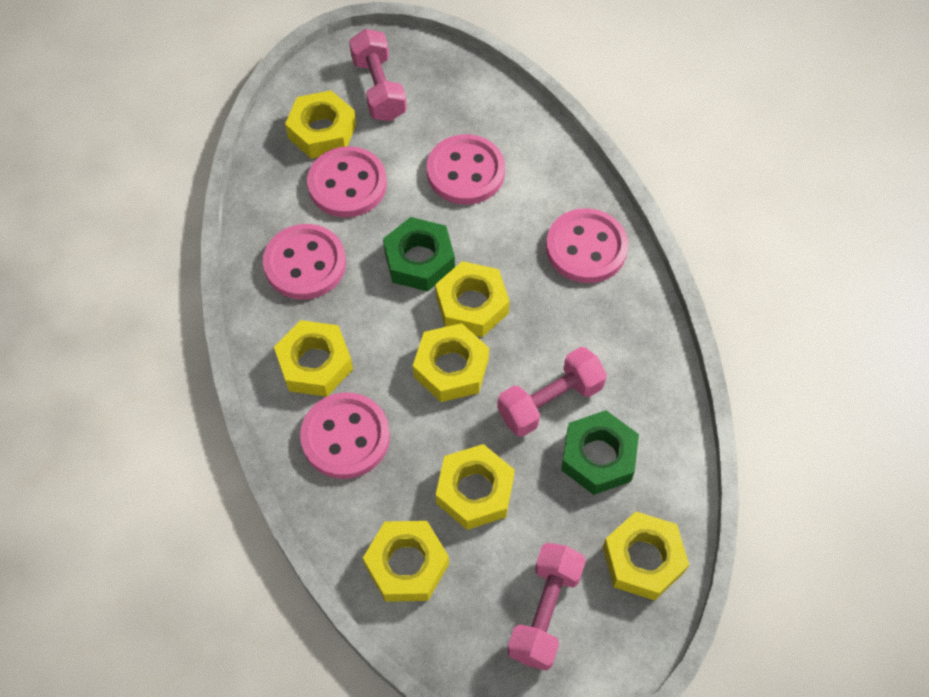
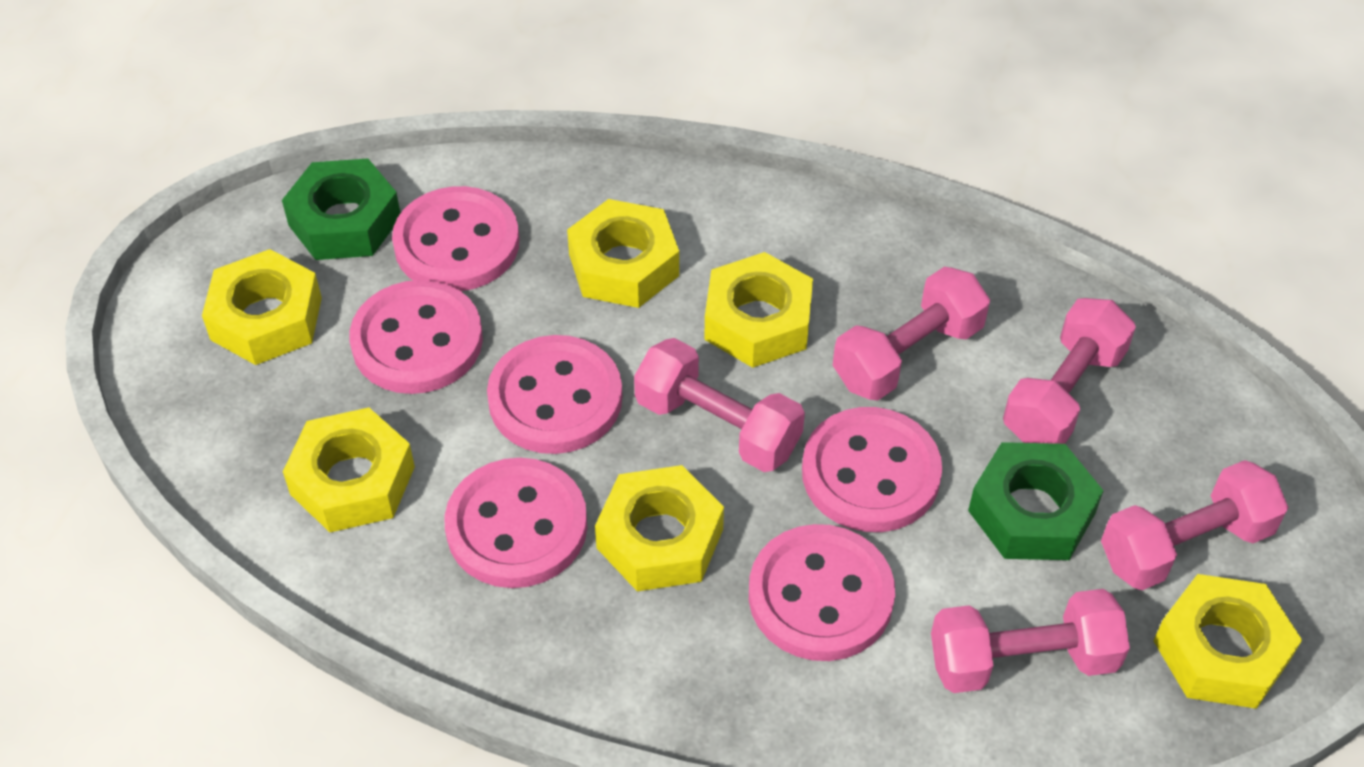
pink button: [263,224,346,299] [300,392,390,479] [307,146,387,217] [427,134,505,205] [546,208,628,283] = 5 -> [349,280,483,394] [392,186,519,291] [444,458,588,588] [487,335,622,454] [749,524,895,661] [802,407,942,532] = 6
pink dumbbell: [349,29,407,121] [497,347,607,437] [507,543,586,671] = 3 -> [634,338,805,472] [833,267,990,400] [931,589,1130,693] [1003,298,1136,444] [1101,460,1288,590] = 5
yellow nut: [274,320,353,397] [285,90,356,159] [363,521,449,602] [413,323,489,402] [435,261,510,337] [436,444,515,530] [603,512,689,600] = 7 -> [202,249,322,365] [283,408,415,532] [567,199,679,308] [595,465,724,591] [704,252,813,368] [1153,574,1302,709] = 6

